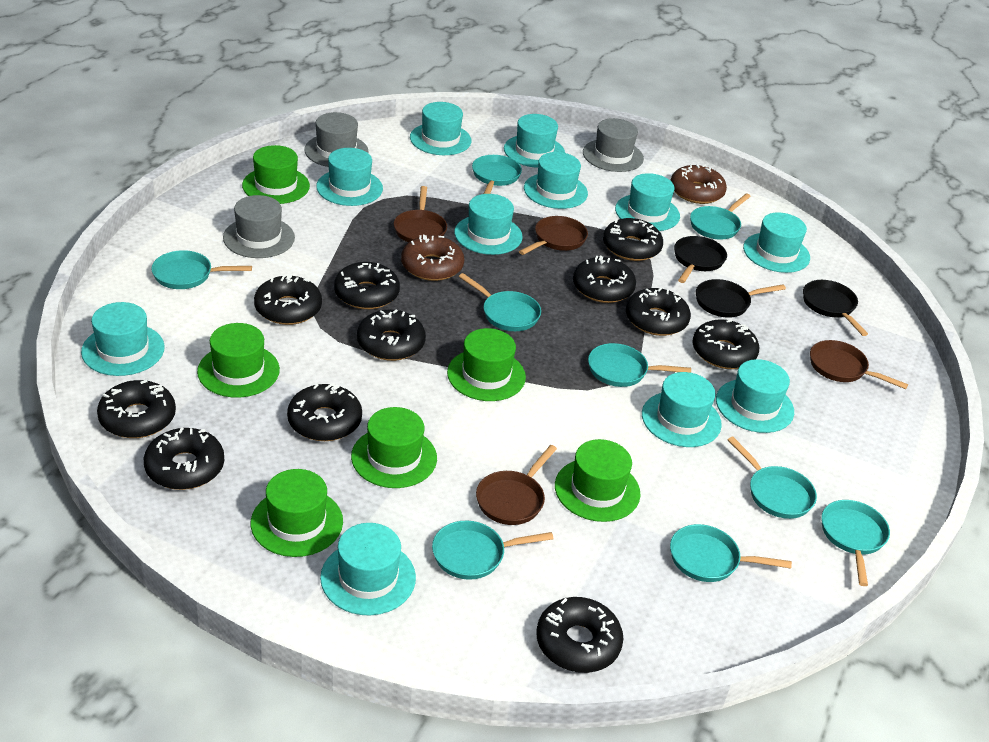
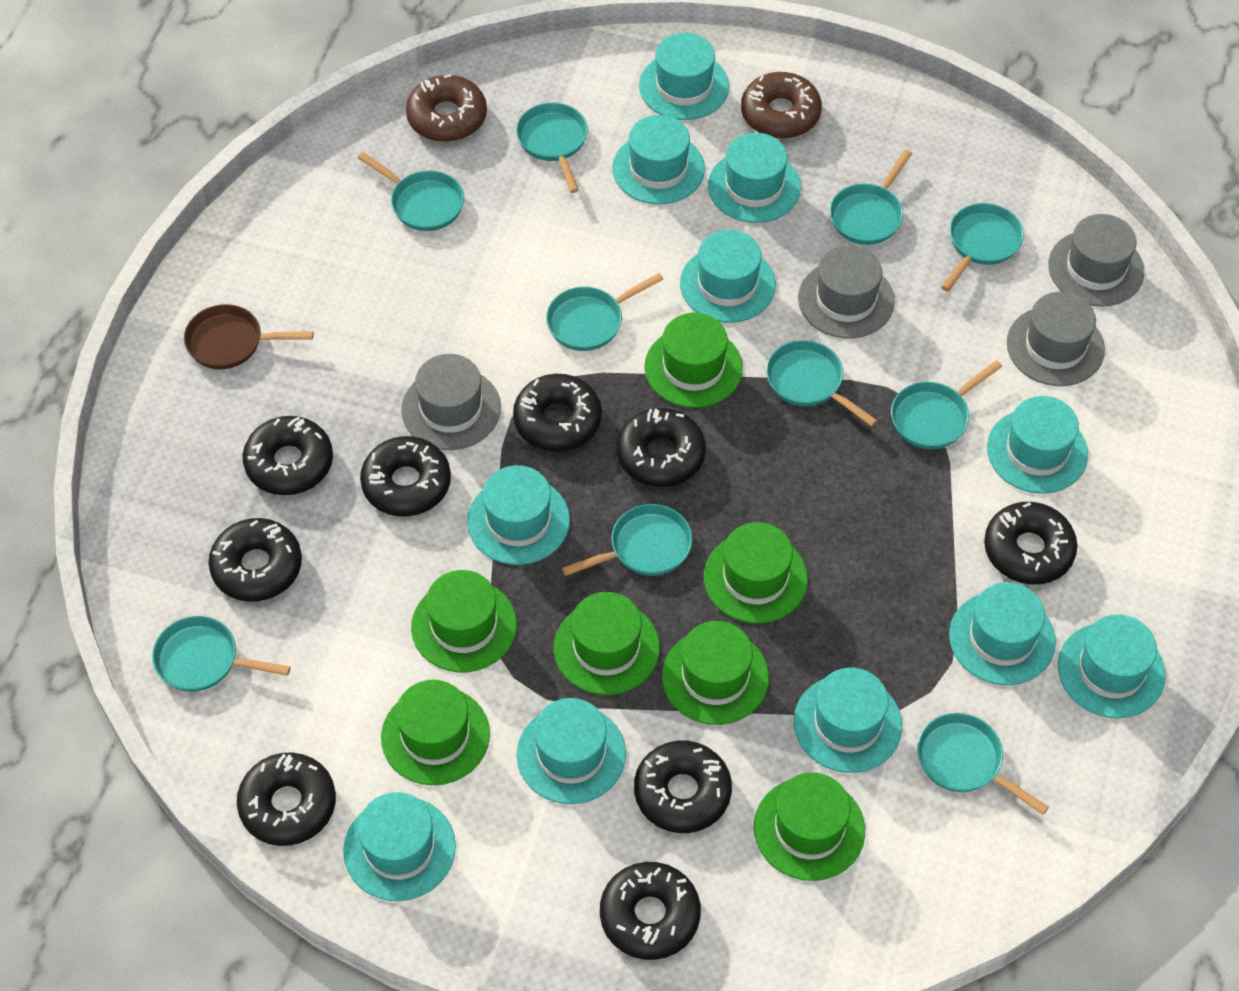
black donut: [97,380,176,438] [144,428,224,490] [254,274,322,325] [287,383,362,441] [334,262,400,309] [357,309,426,361] [536,597,623,673] [573,256,636,303] [603,218,663,261] [626,288,691,336] [692,319,759,369] = 11 -> [209,518,302,602] [237,752,336,846] [243,416,333,495] [360,436,451,516] [513,374,602,452] [600,862,701,960] [617,408,706,487] [634,740,732,833] [984,502,1078,585] = 9
black pan: [674,236,727,283] [696,279,786,318] [803,280,868,336] = 3 -> none = 0
brown pan: [394,186,447,242] [476,445,557,525] [519,216,588,255] [810,340,908,389] = 4 -> [184,304,314,369] = 1
green hat: [197,323,280,398] [242,145,310,204] [251,469,343,557] [351,407,437,488] [447,328,526,401] [555,439,641,522] = 6 -> [381,680,490,785] [411,570,517,672] [554,592,660,695] [644,313,743,408] [662,621,769,725] [704,522,808,623] [754,772,865,881] = 7
grey hat: [223,195,295,258] [304,112,368,167] [583,118,644,172] = 3 -> [401,354,501,450] [798,245,895,339] [1007,292,1105,386] [1048,214,1144,307] = 4
turquoise pan: [151,250,252,289] [432,521,553,580] [459,273,541,331] [472,155,522,194] [588,343,691,387] [670,524,792,582] [690,193,751,240] [728,436,817,519] [821,500,890,586] = 9 -> [152,616,291,692] [358,152,464,231] [516,103,588,193] [546,273,663,351] [562,504,692,576] [766,340,878,427] [830,149,912,245] [891,360,1002,449] [917,713,1049,815] [941,203,1024,291] = 10

